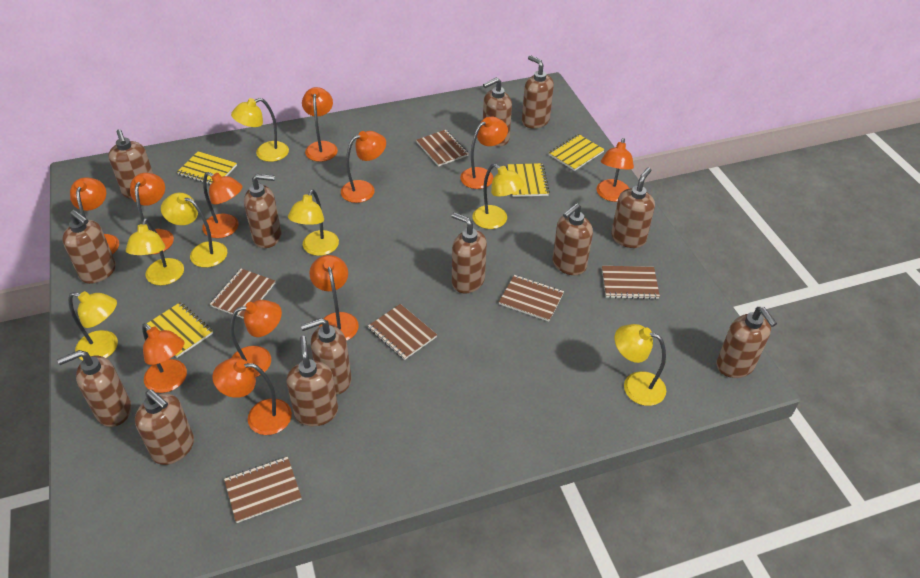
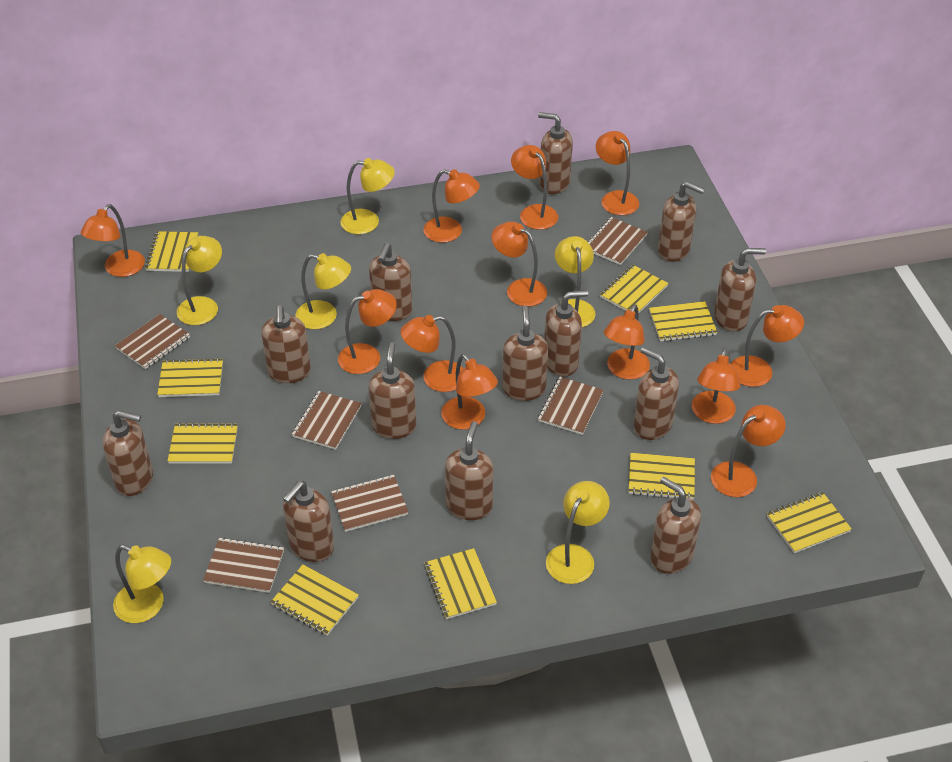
orange lamp: [70,177,119,254] [130,173,174,254] [142,323,187,393] [202,172,242,238] [212,358,292,435] [230,300,282,377] [302,87,338,162] [309,255,359,341] [341,131,386,203] [460,117,508,189] [597,138,634,202] = 11 -> [81,204,145,277] [338,289,397,374] [400,315,464,392] [423,169,480,243] [441,354,498,430] [491,222,547,307] [511,145,558,230] [596,131,639,215] [604,305,650,380] [692,348,741,424] [711,405,786,497] [731,305,804,387] = 12
yellow lamp: [68,291,118,361] [126,218,184,285] [161,193,228,267] [231,98,289,162] [288,190,339,256] [472,164,525,229] [615,324,666,406] = 7 -> [113,545,171,623] [177,236,222,325] [295,253,351,329] [341,158,395,234] [546,481,610,584] [555,236,595,327] = 6
yellow notebook: [147,302,213,358] [177,151,237,185] [507,163,550,197] [549,134,605,171] = 4 -> [145,231,198,272] [157,358,223,397] [168,423,238,464] [271,565,359,636] [424,548,497,619] [600,265,669,313] [629,453,695,499] [649,301,717,342] [767,492,852,553] = 9

